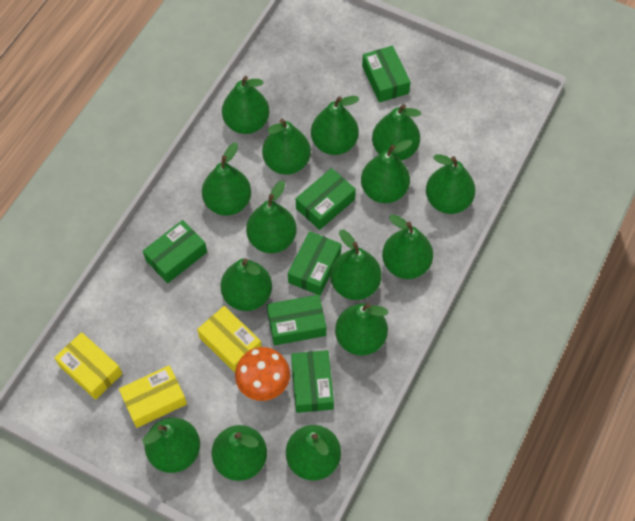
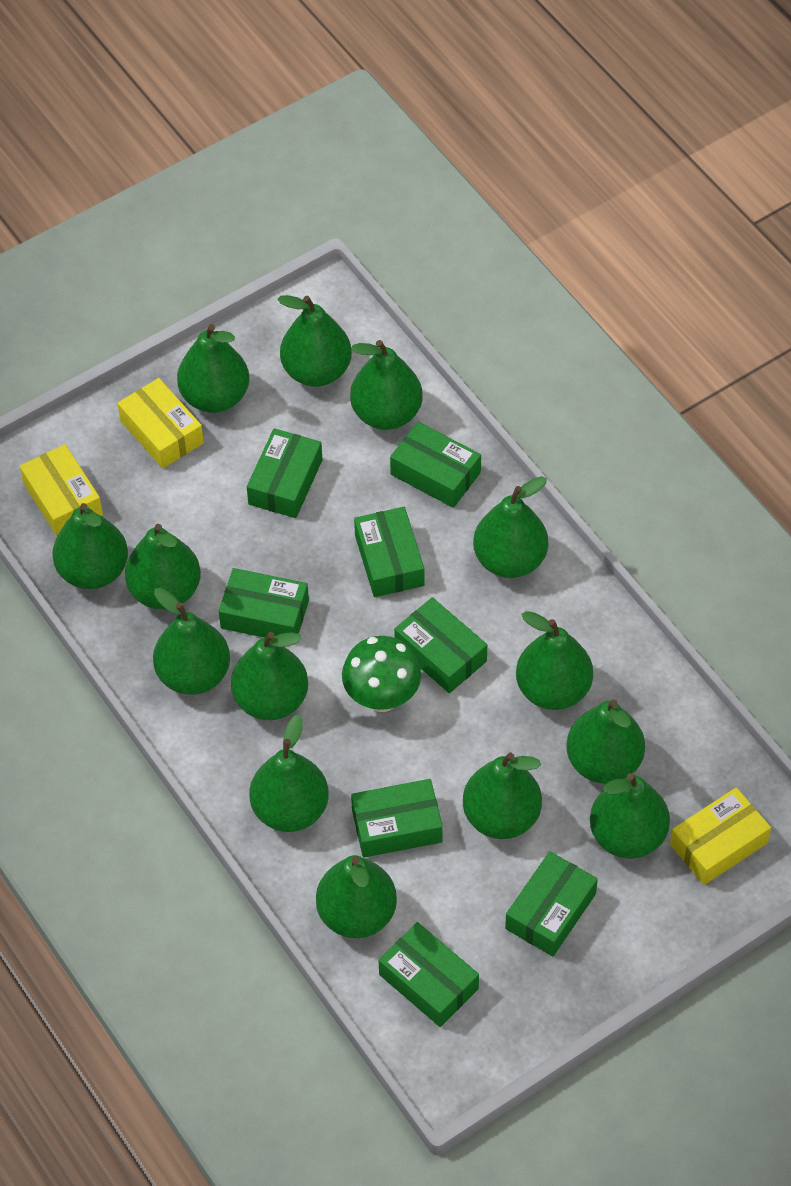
green box: [143,220,207,283] [267,295,326,346] [288,231,341,296] [291,350,334,413] [296,168,356,230] [362,46,410,103] = 6 -> [219,568,309,638] [247,428,322,518] [351,779,443,858] [354,507,425,597] [378,922,479,1027] [390,422,481,508] [394,597,487,693] [505,851,598,956] = 8
green mushroom: none = 0 -> [342,636,421,712] = 1
green pear: [143,418,200,473] [202,142,251,216] [211,425,267,481] [220,258,272,311] [222,76,269,134] [246,180,297,253] [262,119,311,175] [286,425,341,480] [311,96,360,155] [330,230,382,300] [335,303,388,356] [361,140,413,203] [372,104,421,161] [382,214,433,279] [426,154,476,214] = 15 -> [52,503,128,589] [125,524,201,610] [153,588,230,695] [177,324,249,413] [231,632,308,720] [250,714,329,832] [278,295,352,387] [316,855,397,938] [350,340,423,430] [463,752,542,839] [473,476,548,578] [516,611,593,710] [566,700,645,784] [590,773,670,859] = 14
orange mushroom: [235,347,290,401] = 1 -> none = 0

